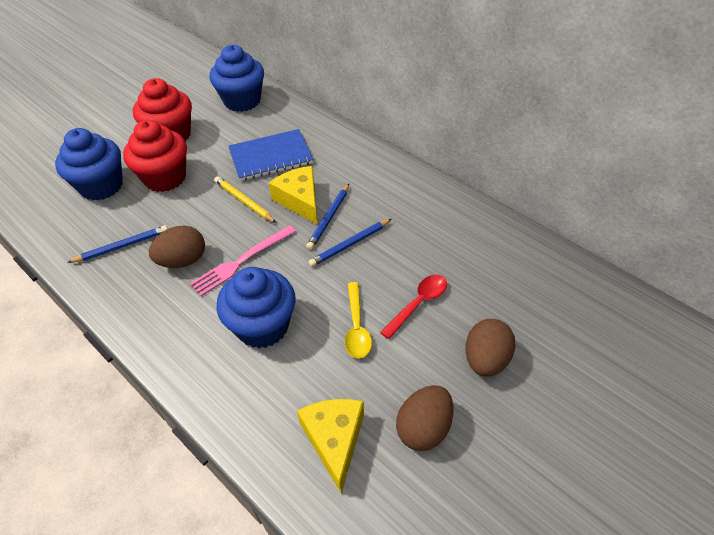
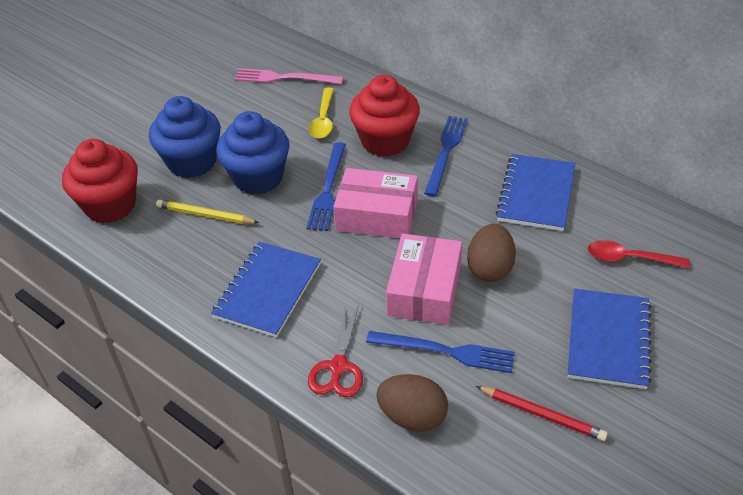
blue cupcake: [55,128,123,201] [210,45,264,112] [216,267,296,348] = 3 -> [149,96,221,178] [216,111,290,195] = 2
blue fork: none = 0 -> [307,142,346,231] [366,331,515,373] [424,116,468,197] = 3
blue notebook: [229,129,313,181] = 1 -> [211,241,321,337] [495,154,576,231] [568,288,652,389] = 3
blue pencil: [67,225,168,263] [306,184,349,250] [308,219,392,267] = 3 -> none = 0
brown egg: [149,226,205,268] [396,385,454,451] [465,319,515,377] = 3 -> [376,374,448,432] [467,224,516,282] = 2
pink box: none = 0 -> [333,168,418,238] [386,234,462,325] = 2
red pencil: none = 0 -> [476,386,608,441] = 1
red scissors: none = 0 -> [308,304,363,397] = 1
yellow cheese: [269,166,318,225] [297,399,364,494] = 2 -> none = 0

